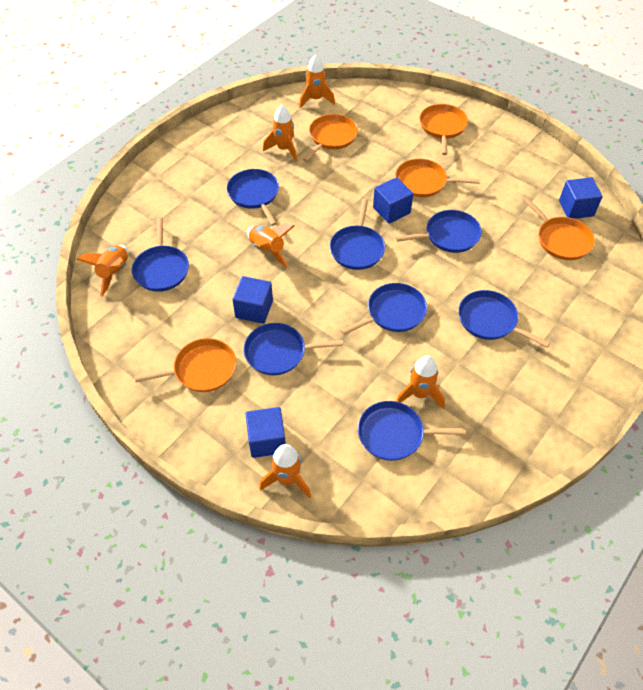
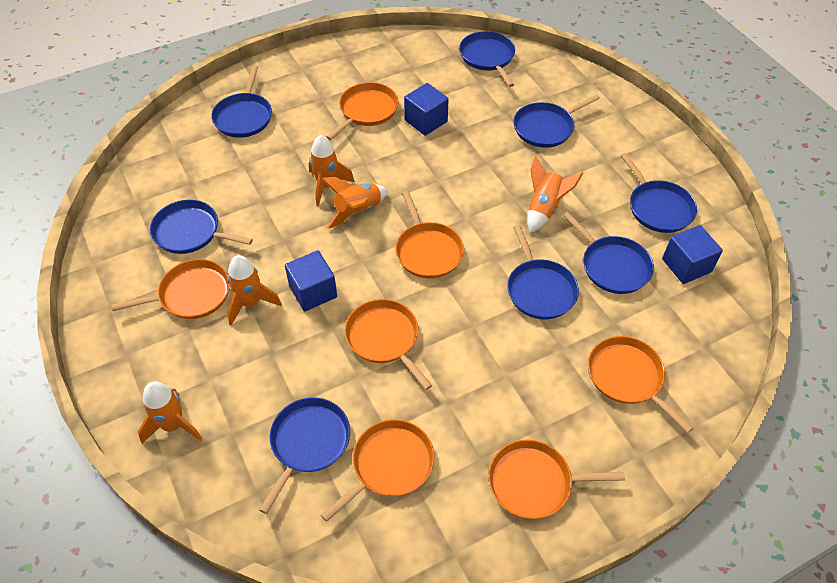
blue cube: [232,276,273,324] [245,407,286,458] [373,177,413,224] [559,177,603,219] = 4 -> [285,250,337,311] [404,83,449,136] [662,225,723,284] = 3
orange pan: [135,338,236,392] [303,114,358,162] [395,158,480,197] [419,104,468,155] [523,197,595,260] = 5 -> [111,259,230,319] [321,419,434,522] [326,82,399,140] [344,299,432,390] [395,191,464,279] [488,439,625,519] [588,336,693,433] = 7
orange rocket: [77,245,128,296] [247,223,295,267] [259,444,311,499] [263,105,297,162] [299,55,335,108] [396,356,445,409] = 6 -> [138,382,203,443] [227,255,282,325] [309,135,355,206] [321,177,388,229] [527,156,583,233] = 5

